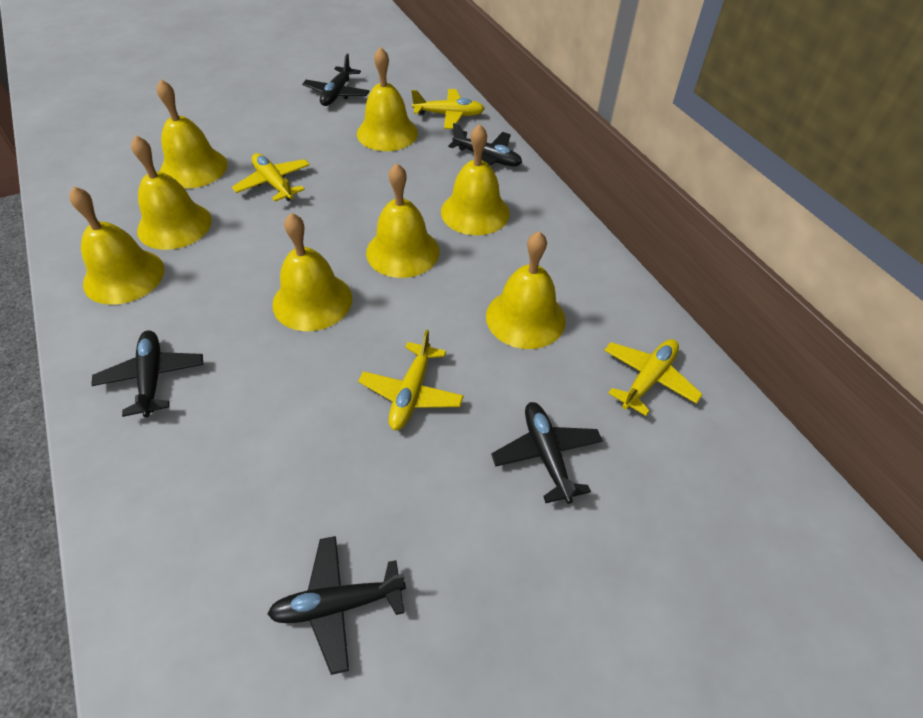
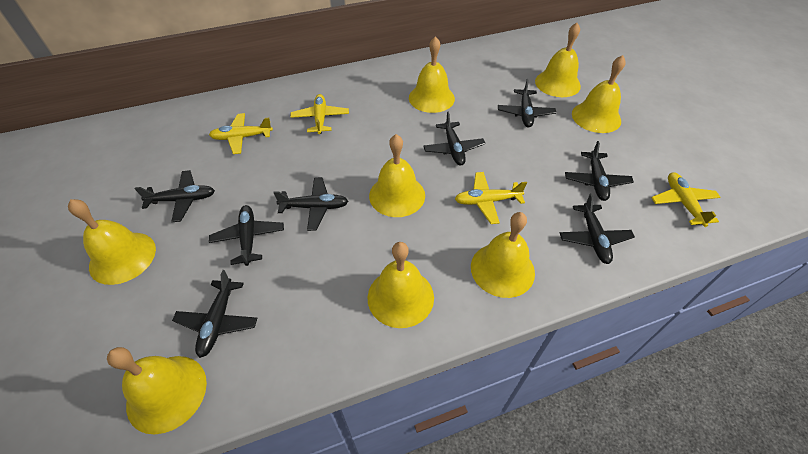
black plane: [91,330,203,417] [267,536,406,675] [302,54,370,106] [448,123,522,166] [491,402,603,504] = 5 -> [135,170,215,222] [172,270,257,358] [209,205,284,266] [273,177,348,231] [423,111,485,166] [498,79,556,127] [560,193,635,264] [565,141,634,201] = 8

